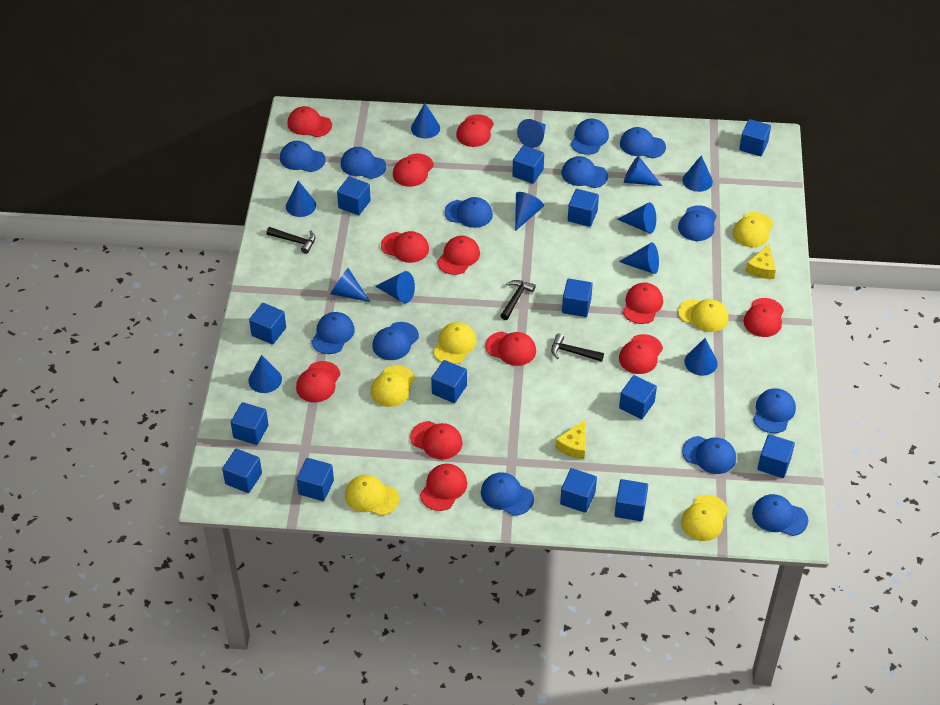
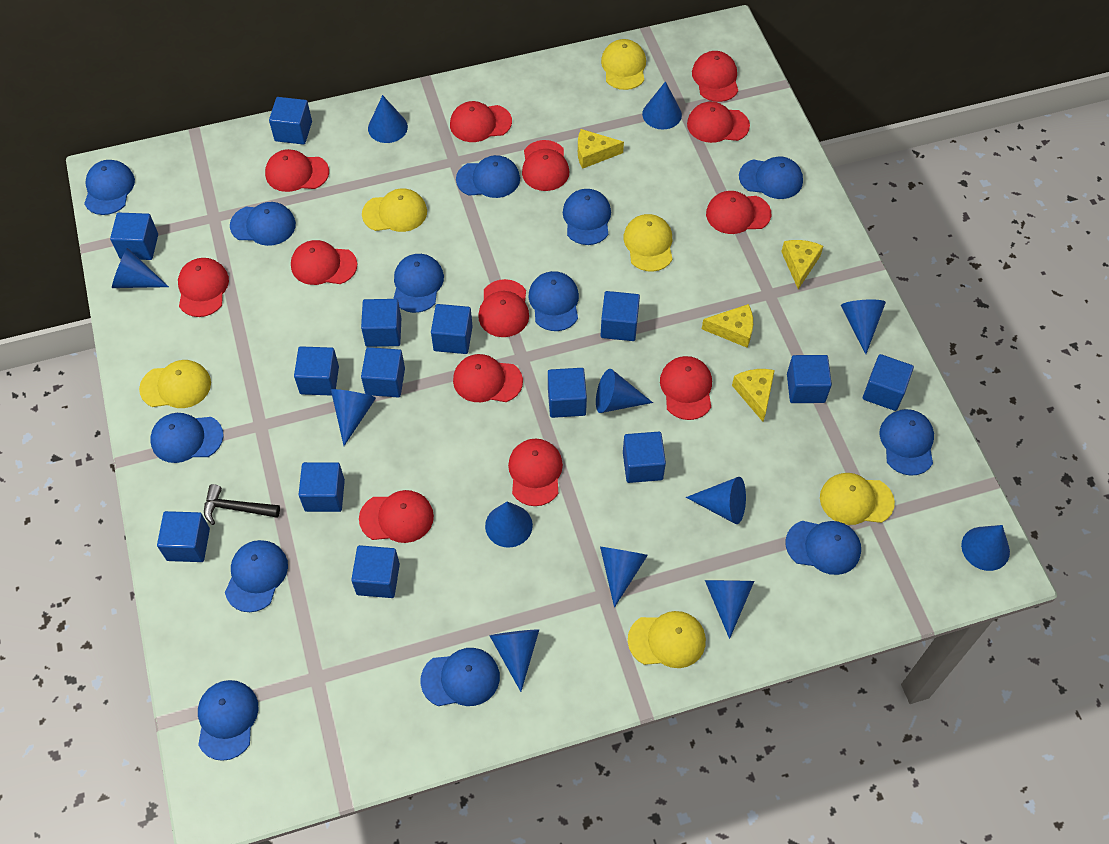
black hammer: [267,227,315,254] [500,280,536,320] [551,334,604,362] = 3 -> [204,484,280,525] = 1
red cap: [287,106,332,137] [296,361,341,402] [381,231,429,263] [393,153,434,187] [410,421,463,459] [420,464,467,511] [437,236,480,275] [456,114,494,147] [485,332,536,366] [619,334,663,374] [623,283,663,324] [743,298,784,337] = 12 -> [178,258,229,317] [265,149,329,192] [291,240,357,285] [359,490,434,543] [450,101,512,142] [453,354,523,402] [478,279,529,337] [508,438,563,506] [522,140,569,191] [660,356,712,420] [687,101,750,143] [692,51,738,102] [706,191,771,234] = 13
yellow cheese: [555,420,585,459] [745,244,776,279] = 2 -> [578,129,624,169] [702,304,753,348] [732,369,775,422] [781,240,823,289] = 4

